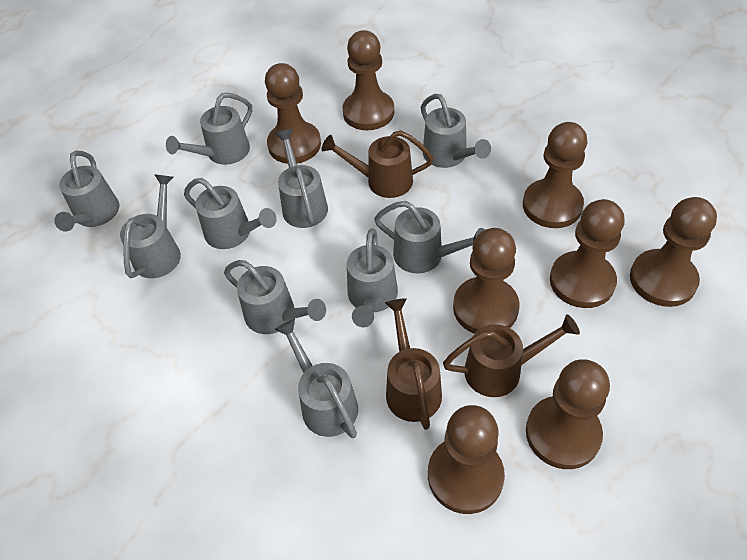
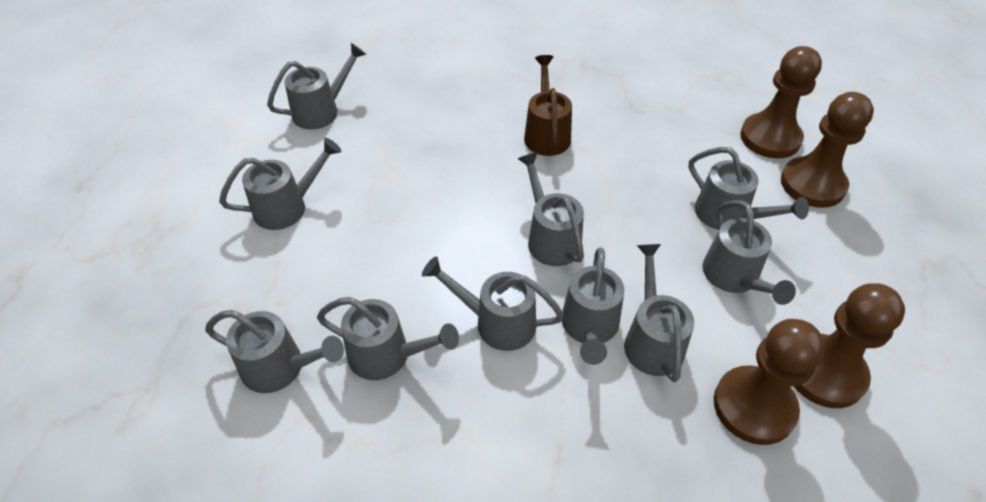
brown pawn: [265,63,321,164] [342,30,394,130] [428,405,505,514] [453,228,520,334] [523,122,587,228] [526,359,610,469] [550,199,625,308] [630,197,717,307] = 8 -> [714,319,825,445] [740,46,822,159] [781,92,874,208] [794,283,905,408] = 4
brown watering can: [321,131,433,198] [385,298,442,430] [443,314,580,397] = 3 -> [524,55,572,156] = 1

